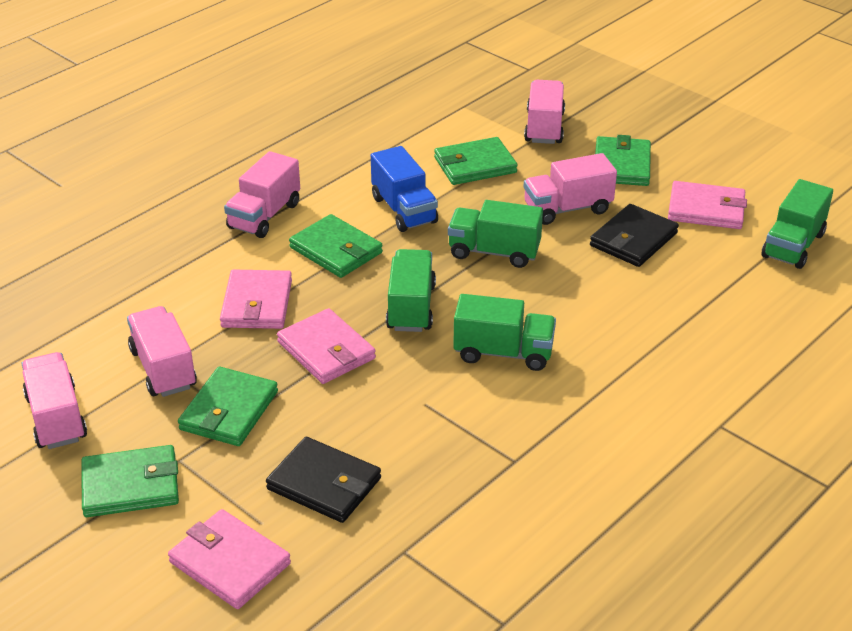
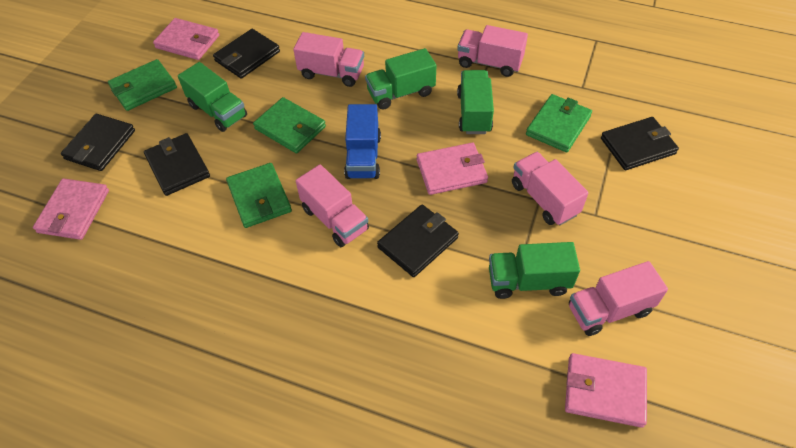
black wallet: [266,437,381,523] [590,204,679,267] = 2 -> [61,114,135,171] [144,133,210,196] [213,29,280,79] [377,205,459,277] [601,117,679,170] = 5
green wallet: [81,445,179,517] [178,367,278,446] [289,214,383,278] [434,137,518,185] [595,135,651,186] = 5 -> [108,59,177,111] [226,163,292,228] [253,97,326,153] [526,94,592,152] = 4

